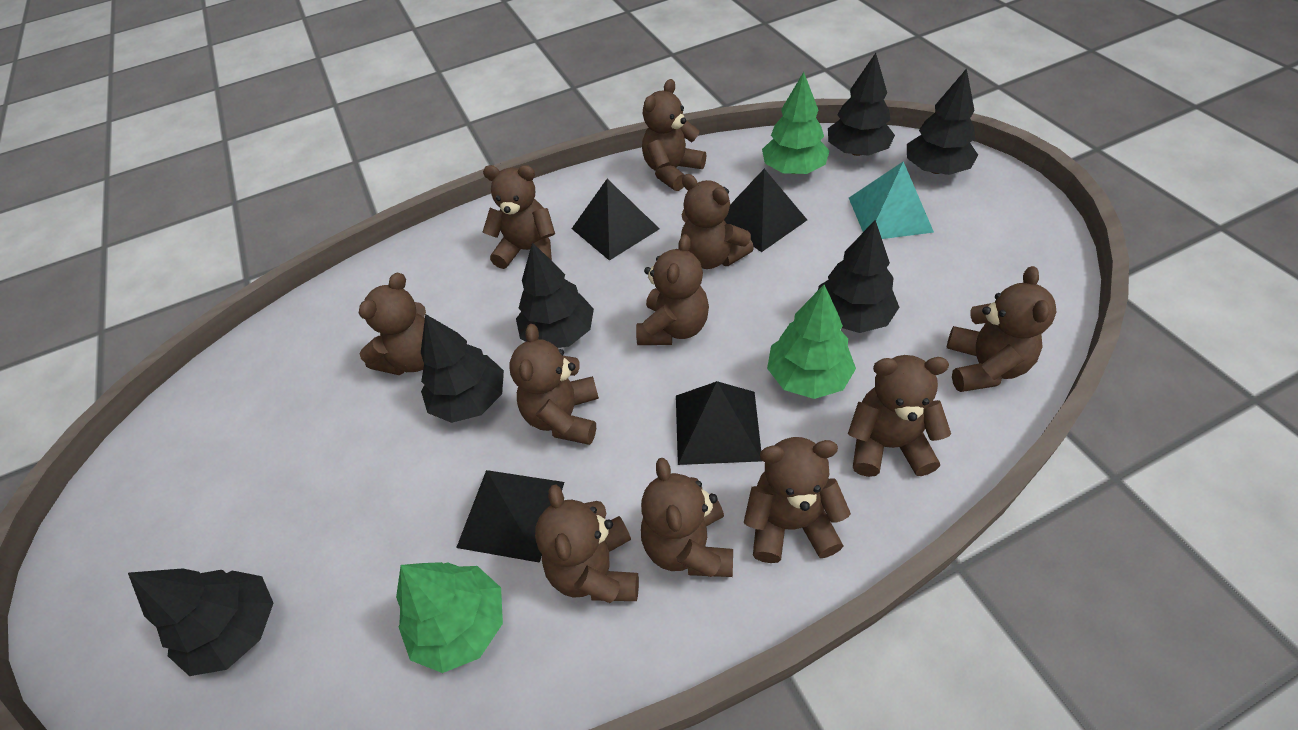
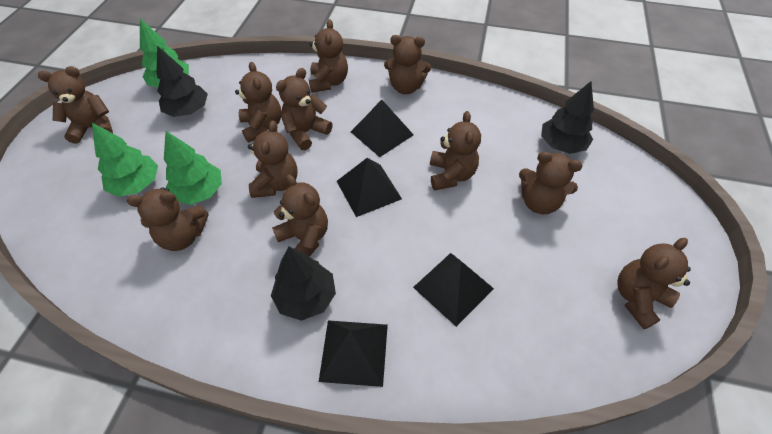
black tree: [128,568,274,676] [421,314,504,423] [516,243,594,348] [818,220,899,333] [828,53,895,156] [907,68,978,175] = 6 -> [156,46,208,117] [271,247,336,321] [541,81,594,154] = 3
turquoise pyramid: [849,161,934,239] = 1 -> none = 0

